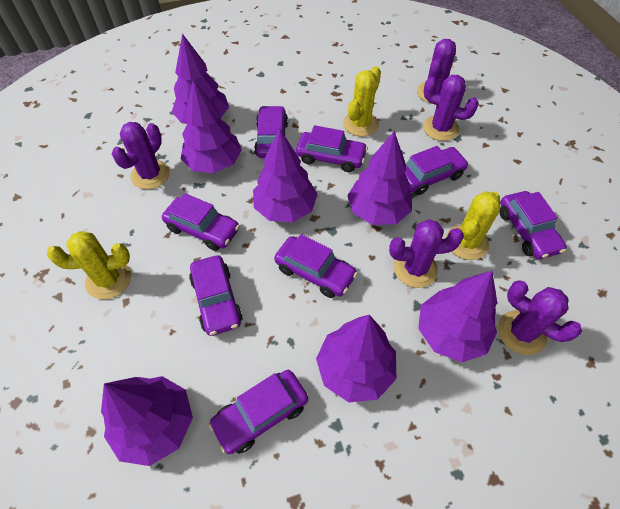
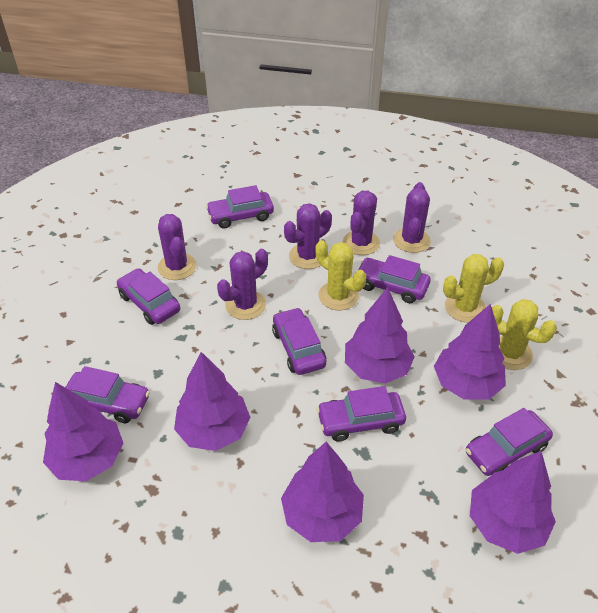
purple car: [162,193,240,251] [189,255,243,336] [208,370,308,454] [254,106,288,158] [274,234,358,298] [296,125,368,172] [405,146,469,195] [499,191,567,259] = 8 -> [65,366,150,423] [117,268,180,325] [206,185,274,228] [272,307,326,375] [316,386,406,442] [356,255,431,303] [466,408,553,476] = 7
purple tree: [101,376,193,466] [172,34,229,124] [181,80,242,173] [253,128,317,222] [316,315,396,402] [347,131,412,225] [418,271,497,362] = 7 -> [43,382,123,481] [174,352,251,451] [281,442,364,542] [345,287,414,384] [434,304,506,400] [470,451,556,554] = 6

